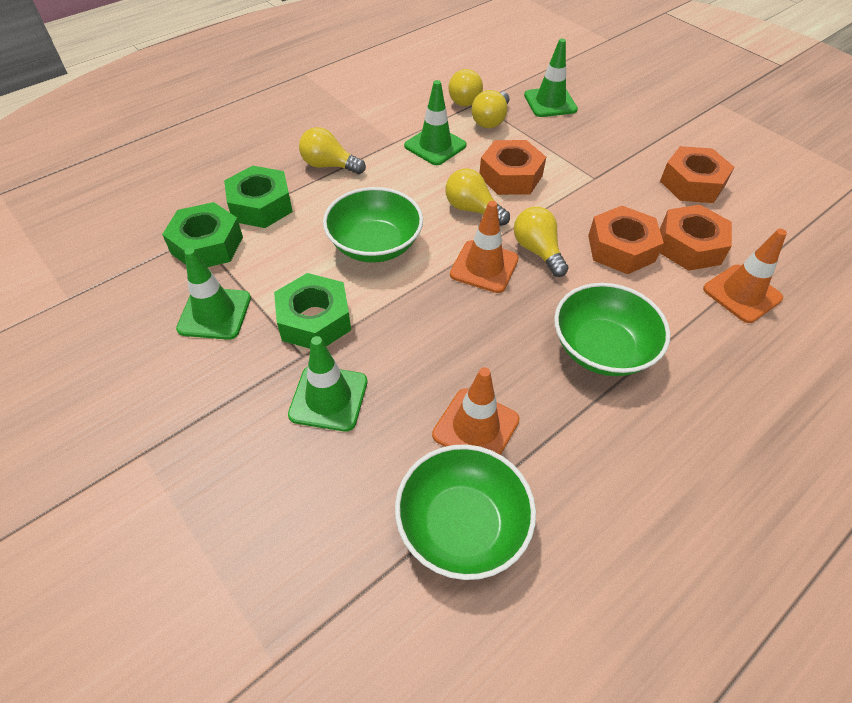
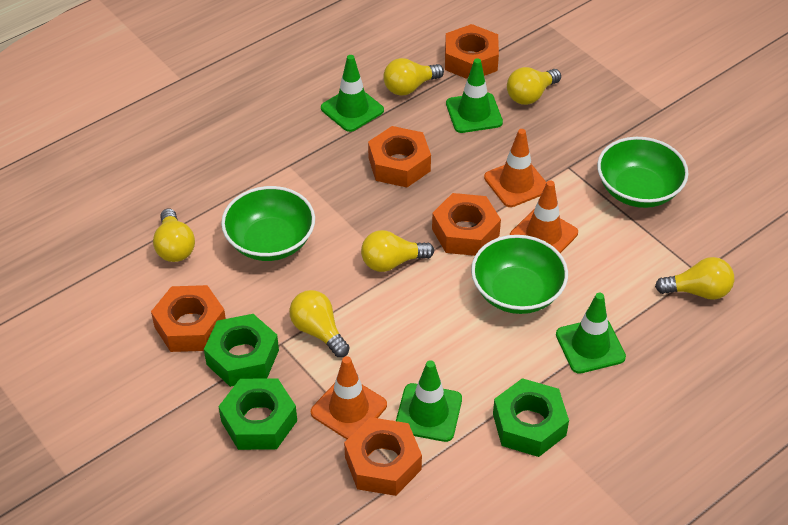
orange nut: [479,140,546,195] [588,206,664,274] [660,146,734,203] [660,205,732,271] = 4 -> [151,285,226,352] [344,417,422,496] [368,126,431,187] [432,193,501,256] [445,24,499,79] = 5
yellow light bulb: [299,127,366,174] [445,169,510,226] [448,69,483,107] [472,90,510,128] [514,207,568,277] = 5 -> [153,208,195,262] [290,290,350,357] [361,230,434,272] [383,58,444,96] [507,67,561,105] [655,257,734,300] = 6

